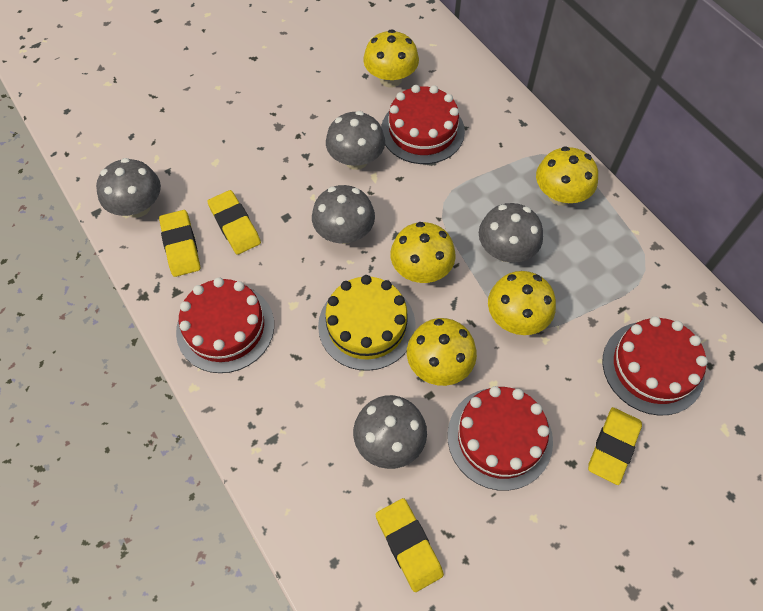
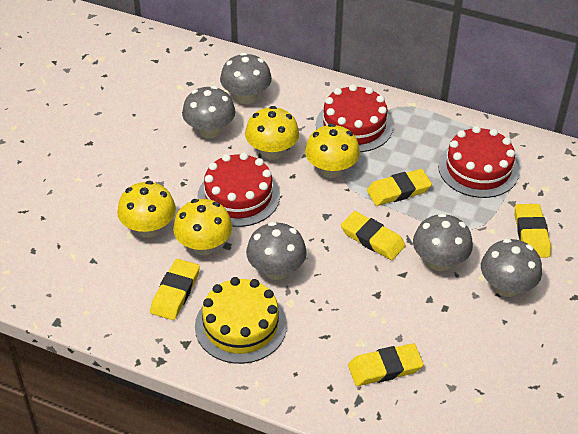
red cake: [176,277,274,373] [381,85,465,164] [447,386,553,491] [603,316,708,416] = 4 -> [197,152,280,227] [316,84,393,152] [438,126,519,198] = 3
yellow eraser: [159,210,200,277] [207,190,261,255] [376,498,444,592] [588,407,642,485] = 4 -> [150,259,200,320] [341,211,406,260] [348,343,424,386] [367,169,432,206] [515,204,551,258] = 5
yellow mushroom: [363,29,419,88] [390,222,456,283] [407,318,477,386] [488,271,556,335] [536,146,598,206] = 5 -> [117,181,176,238] [173,199,232,255] [245,106,299,160] [305,124,360,178] = 4

